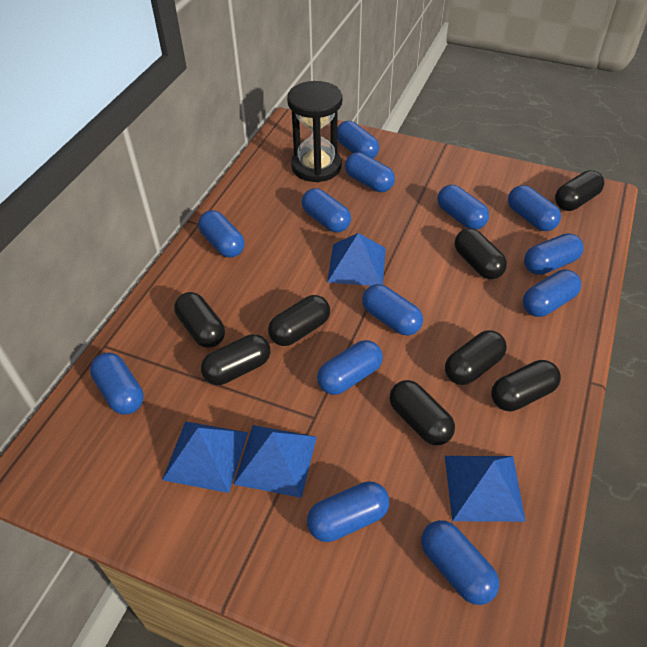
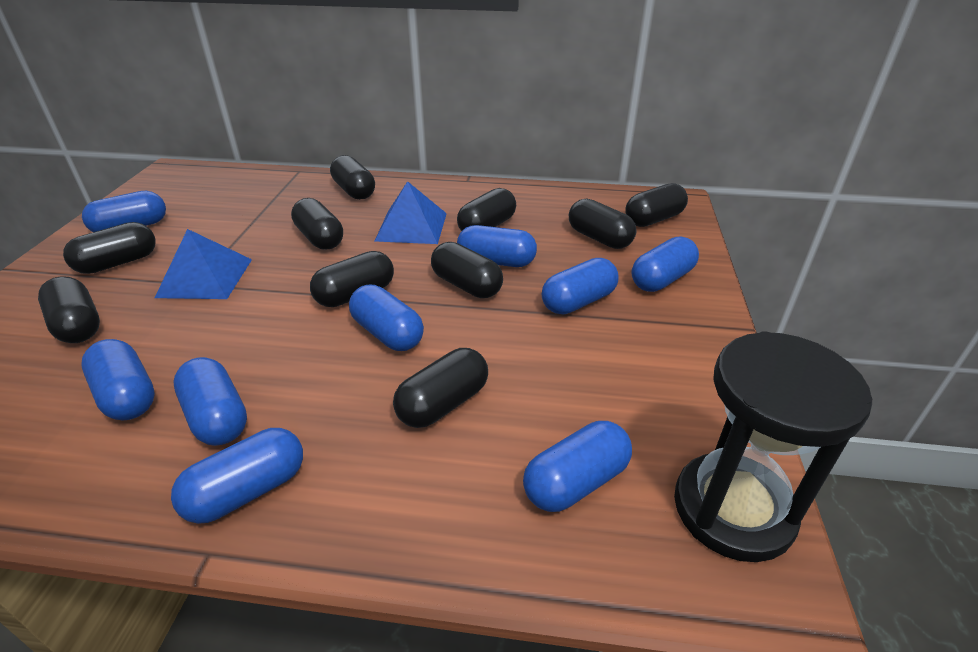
black capsule: [174,292,225,348] [201,334,270,385] [268,295,330,346] [390,380,455,445] [445,330,507,385] [455,228,507,279] [491,360,561,411] [555,170,604,211] = 8 -> [38,276,100,343] [63,222,156,274] [291,198,343,250] [310,251,394,307] [330,155,375,200] [393,348,488,428] [431,242,503,298] [457,188,516,231] [569,198,637,249] [625,183,688,227] = 10
blue capsule: [90,352,144,414] [198,210,245,258] [302,188,351,233] [307,481,389,542] [317,340,383,395] [337,121,379,158] [345,152,395,192] [362,284,423,336] [421,520,499,605] [438,185,489,230] [508,185,561,231] [523,269,582,317] [524,233,584,275] = 13 -> [81,339,155,421] [82,191,166,232] [171,428,303,524] [173,357,247,446] [349,285,424,351] [457,225,537,267] [523,421,632,512] [542,258,618,315] [632,236,699,292] = 9
blue pyramid: [162,421,248,493] [233,425,317,498] [327,233,386,286] [445,456,526,522] = 4 -> [155,229,252,299] [375,181,447,244] = 2

